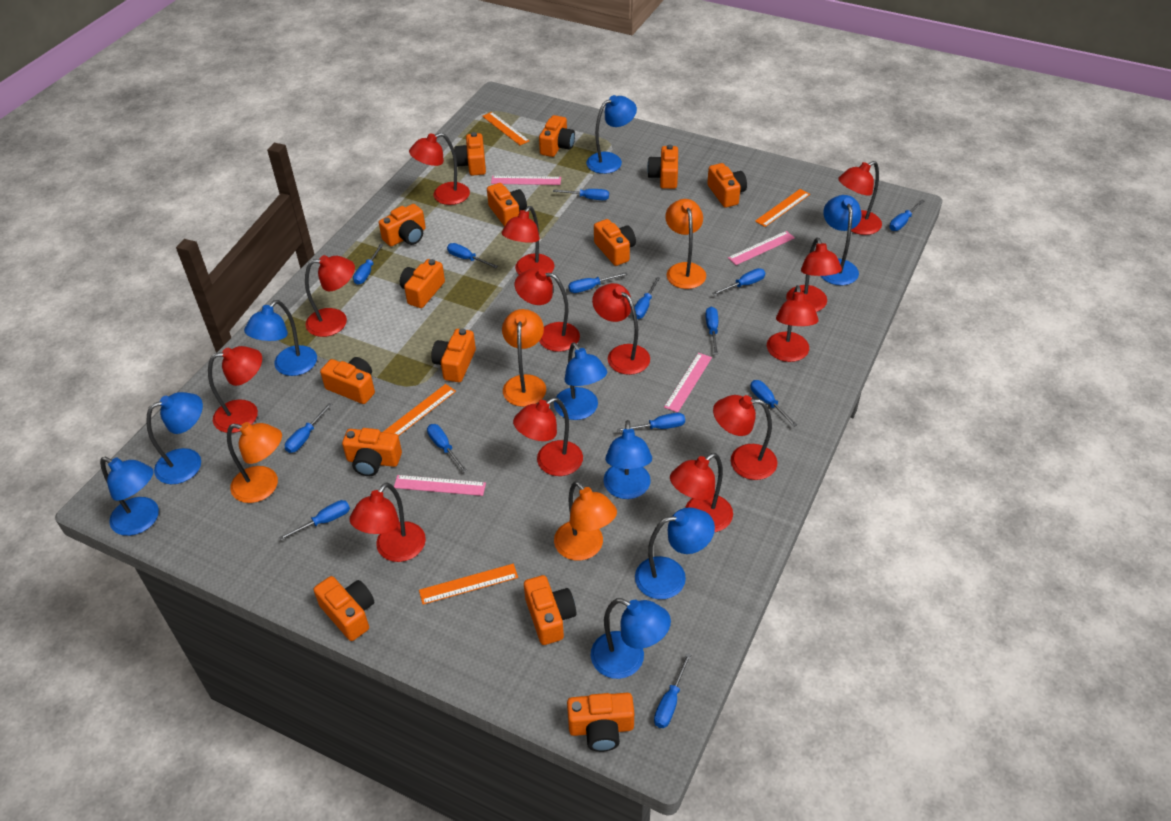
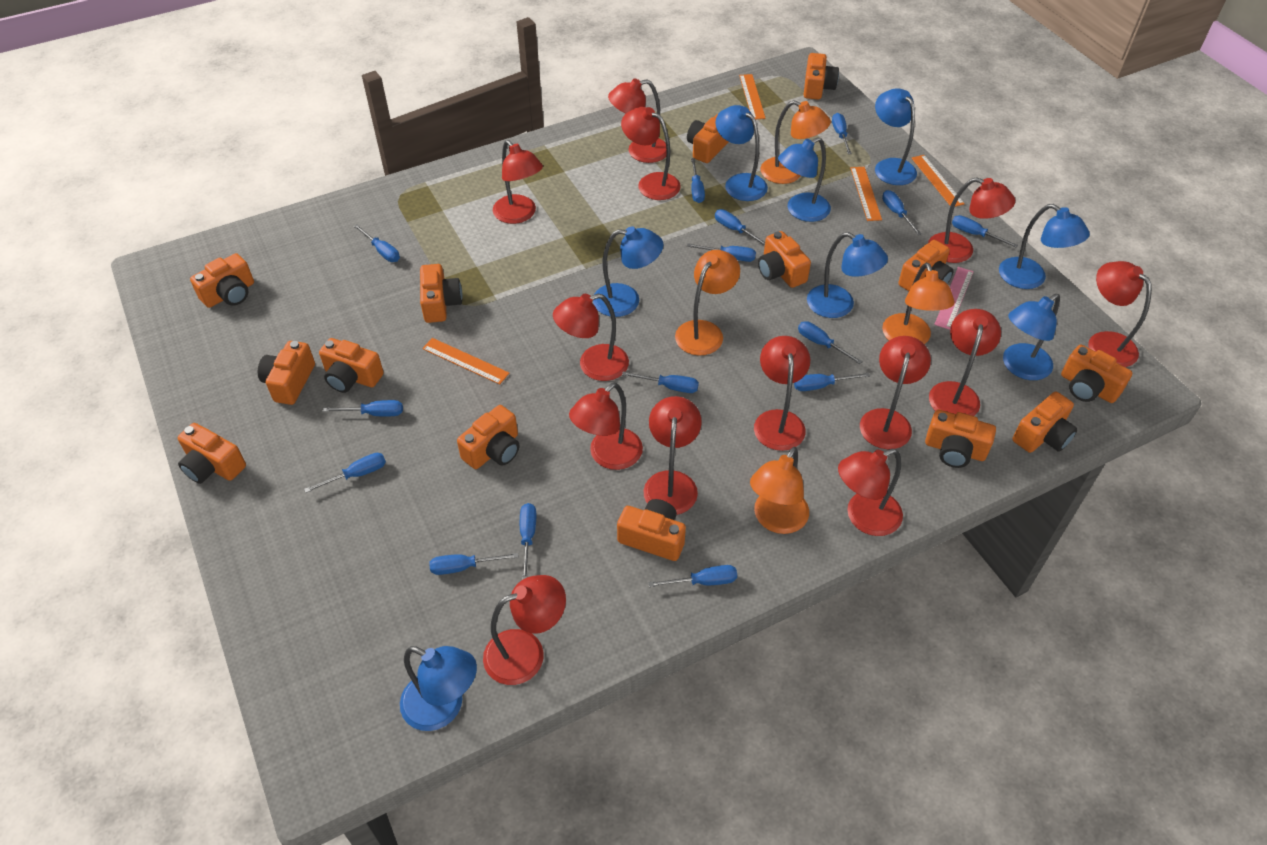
blue lamp: [100,457,159,536] [146,392,203,484] [244,300,317,376] [554,342,607,420] [586,95,637,174] [591,598,671,679] [603,420,652,499] [635,507,715,599] [821,195,862,285] = 9 -> [400,646,477,731] [593,226,663,317] [715,105,768,201] [778,137,831,222] [807,232,888,318] [875,88,917,185] [999,204,1090,289] [1003,294,1060,380] = 8
blue screwdriver: [279,500,350,541] [285,403,332,453] [353,244,384,285] [427,424,467,473] [447,243,498,268] [553,189,609,200] [568,272,628,293] [616,413,685,433] [634,277,660,319] [654,653,691,728] [705,307,718,354] [712,268,765,295] [750,380,797,427] [889,200,924,231] = 14 -> [304,453,386,493] [323,400,403,416] [354,225,400,262] [429,553,519,575] [520,503,536,580] [622,372,699,393] [648,565,737,587] [687,243,756,262] [691,158,705,203] [715,209,765,246] [794,373,870,391] [798,321,863,364] [832,113,852,154] [882,190,921,235] [952,215,1018,248] = 15
pink ruler: [394,475,486,496] [491,176,561,185] [664,353,712,413] [728,231,795,265] = 4 -> [934,267,974,330] = 1

